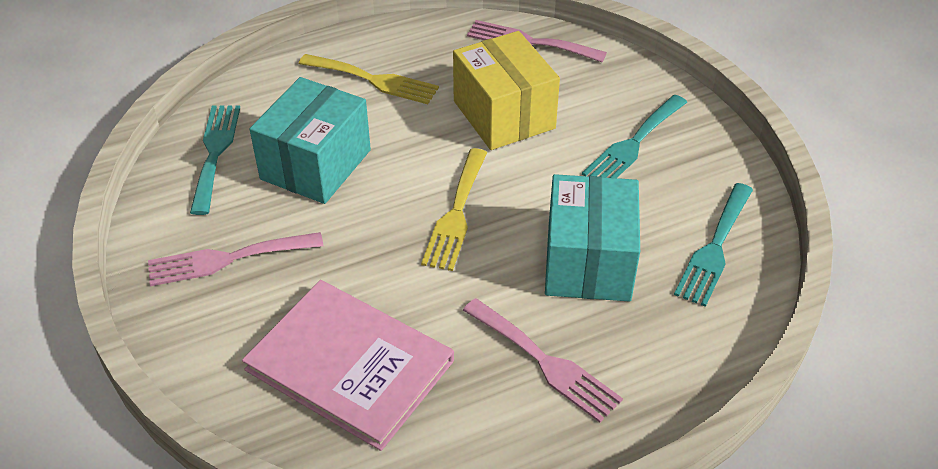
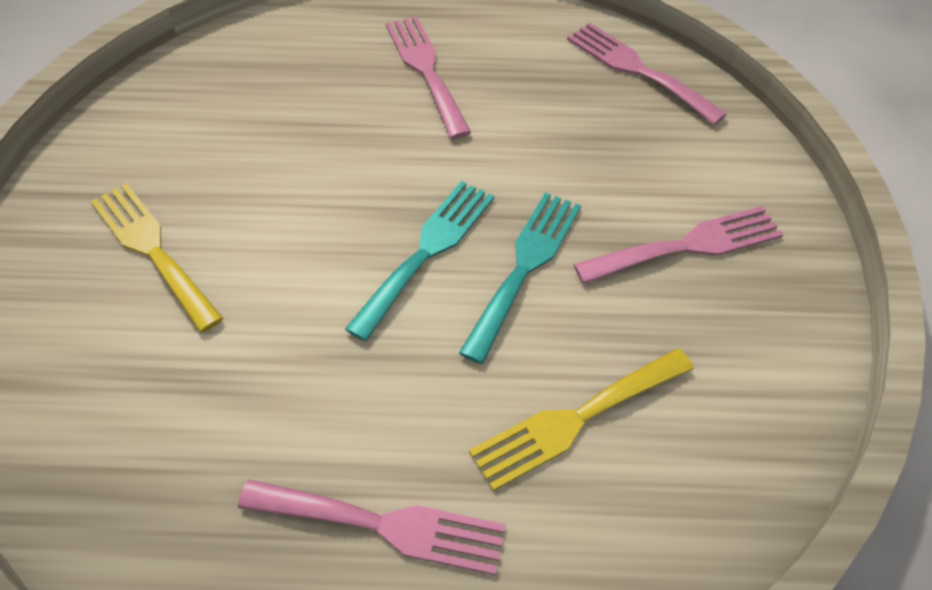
pink book: [242,280,454,451] = 1 -> none = 0
pink fork: [148,232,323,286] [463,298,623,423] [467,20,607,62] = 3 -> [238,480,506,575] [386,16,471,139] [567,23,727,125] [574,206,784,284] = 4
turquoise box: [250,77,371,204] [545,174,640,302] = 2 -> none = 0
turquoise fork: [190,105,240,215] [582,95,687,178] [674,183,753,307] = 3 -> [345,181,494,341] [459,193,581,364] = 2
yellow box: [453,31,560,150] = 1 -> none = 0

